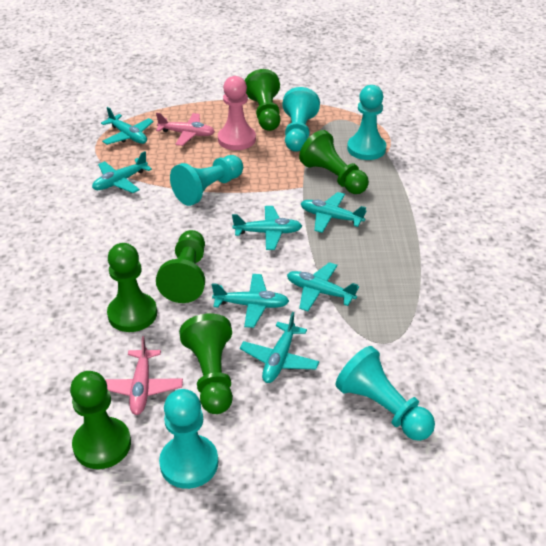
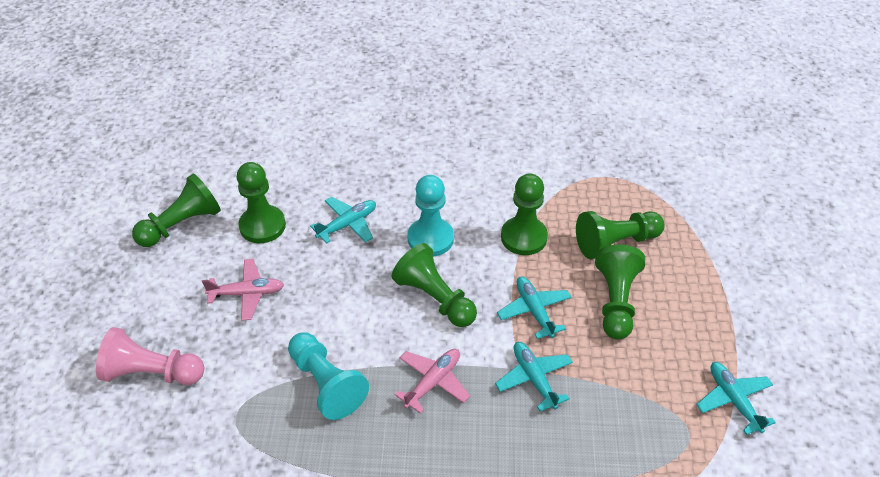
turquoise pawn: [159,389,218,489] [170,155,243,206] [283,87,320,152] [336,346,435,441] [347,85,386,160] = 5 -> [288,332,369,420] [408,175,454,257] = 2
turquoise plane: [92,151,152,193] [101,107,154,145] [212,274,289,328] [232,206,302,250] [240,312,319,383] [287,262,359,311] [300,192,366,233] = 7 -> [310,197,376,244] [495,342,573,411] [497,276,572,339] [696,362,776,435] = 4

